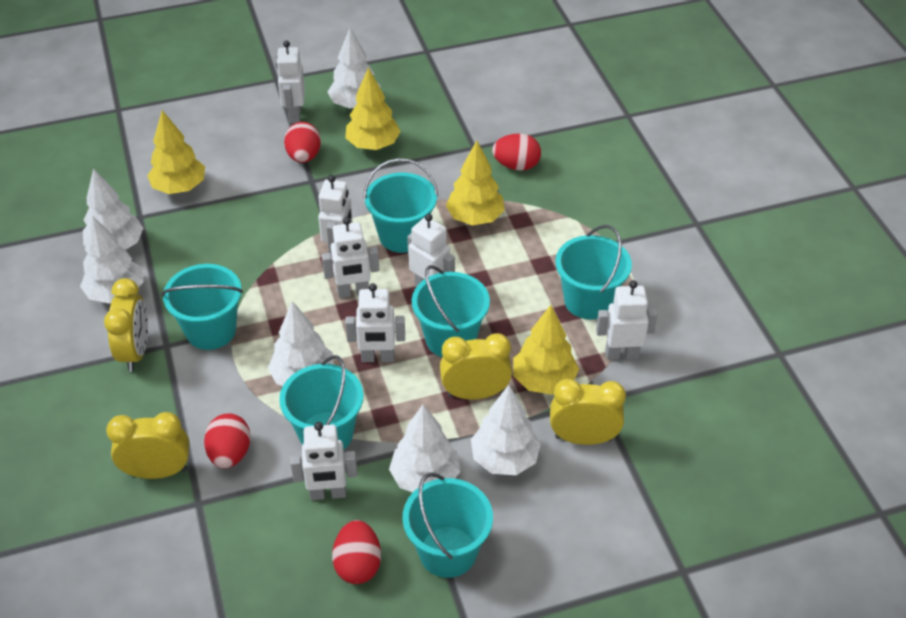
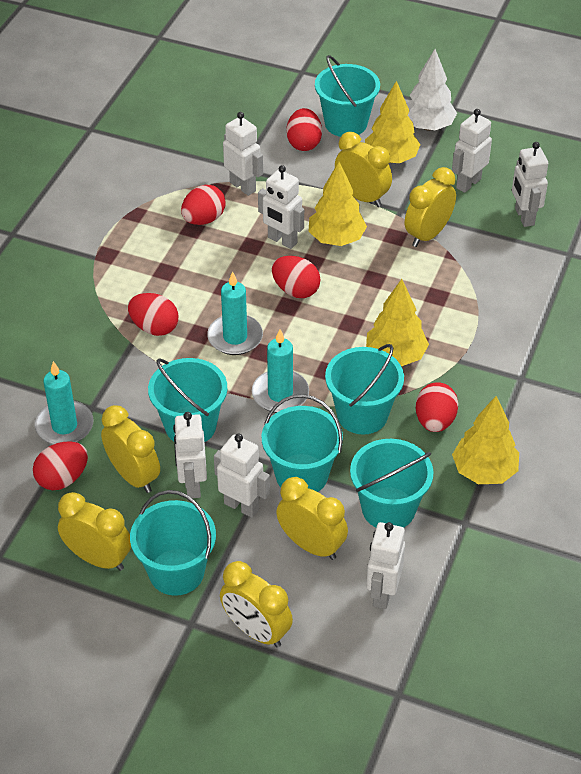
red egg: [204,413,251,468] [284,122,321,163] [332,520,381,584] [492,134,541,171] = 4 -> [33,441,88,490] [128,293,179,336] [181,185,225,225] [272,256,321,298] [287,108,322,151] [415,382,458,432] = 6
turquoise candle: none = 0 -> [35,361,93,445] [207,271,263,355] [252,329,309,413] = 3
white tree: [80,216,144,304] [83,168,143,250] [268,301,334,386] [328,28,381,109] [389,404,460,492] [471,385,541,475] = 6 -> [407,49,457,131] = 1
yellow clock: [104,278,148,371] [106,412,189,479] [440,333,512,400] [550,379,626,445] = 4 -> [58,492,131,571] [101,405,160,493] [220,561,293,648] [276,477,348,560] [335,132,392,207] [405,167,456,247] = 6

